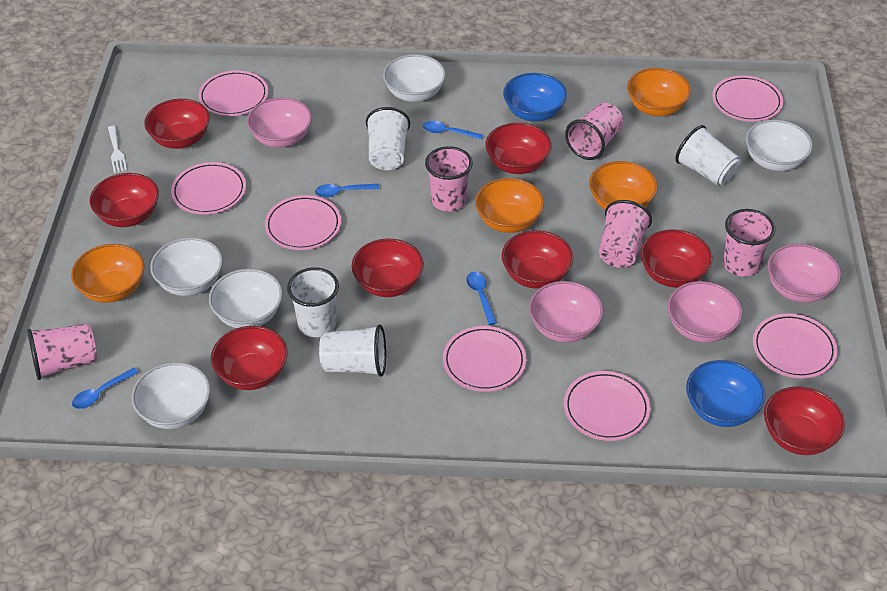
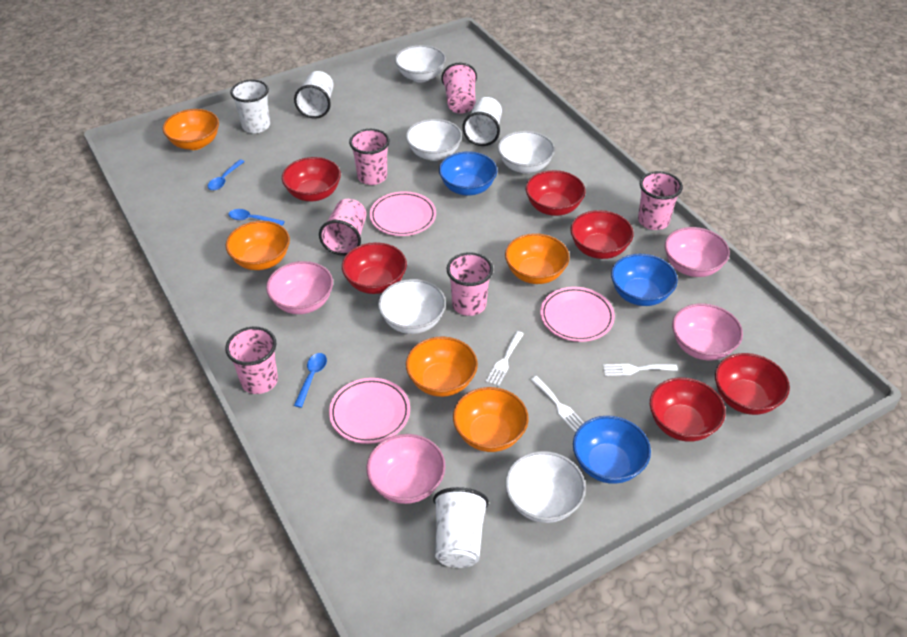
blue bowl: [503,73,567,121] [686,360,765,427] = 2 -> [439,151,497,196] [573,416,651,484] [611,254,678,306] = 3
blue spoon: [72,368,139,409] [315,184,379,197] [423,121,483,140] [466,272,497,325] = 4 -> [208,159,245,190] [228,209,285,226] [294,353,327,408] = 3
orange bowl: [71,244,144,303] [475,178,544,233] [589,161,658,209] [627,68,691,116] = 4 -> [163,109,219,150] [226,221,290,270] [406,337,478,397] [453,387,529,452] [505,233,570,284] = 5
pink cup: [27,324,97,380] [425,146,473,212] [565,103,624,160] [599,200,652,268] [723,209,775,277] = 5 -> [225,327,278,394] [319,199,367,256] [349,129,390,185] [441,63,477,113] [447,252,493,316] [638,171,683,230] = 6
pink plate: [171,162,246,215] [198,70,268,116] [265,195,341,250] [443,326,526,392] [564,371,650,441] [712,76,783,122] [753,314,837,378] = 7 -> [329,378,410,444] [370,191,436,236] [540,287,615,342] = 3
red bowl: [89,173,159,227] [144,99,210,149] [211,326,288,390] [352,239,424,297] [485,123,552,174] [502,230,573,289] [640,229,712,288] [764,386,845,455] = 8 -> [282,157,341,201] [342,242,407,294] [526,170,586,216] [570,210,634,259] [650,377,726,442] [715,353,790,415] = 6
white fork: [108,126,127,173] = 1 -> [486,331,524,386] [531,376,584,432] [603,364,678,376] = 3

